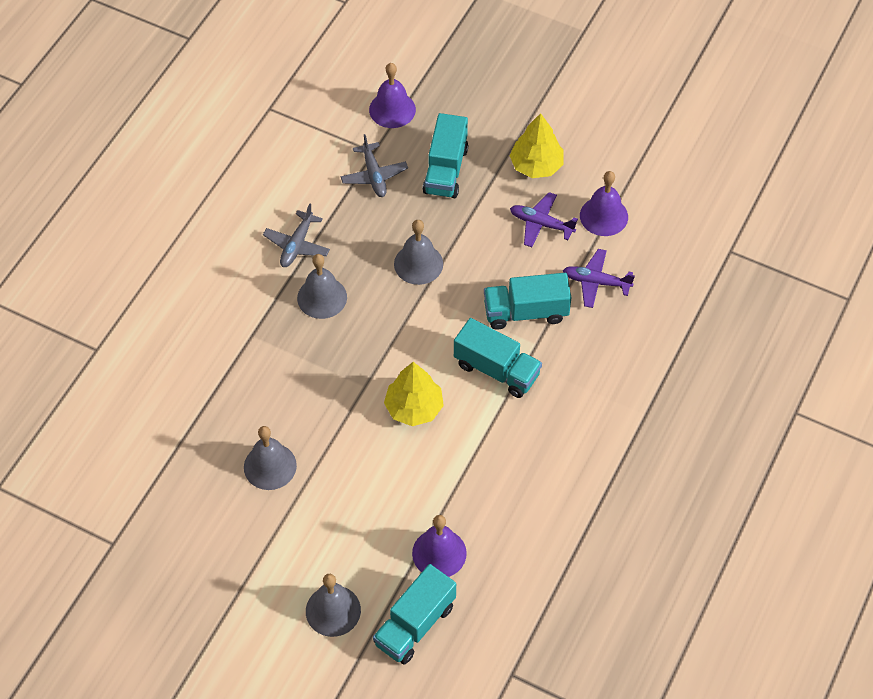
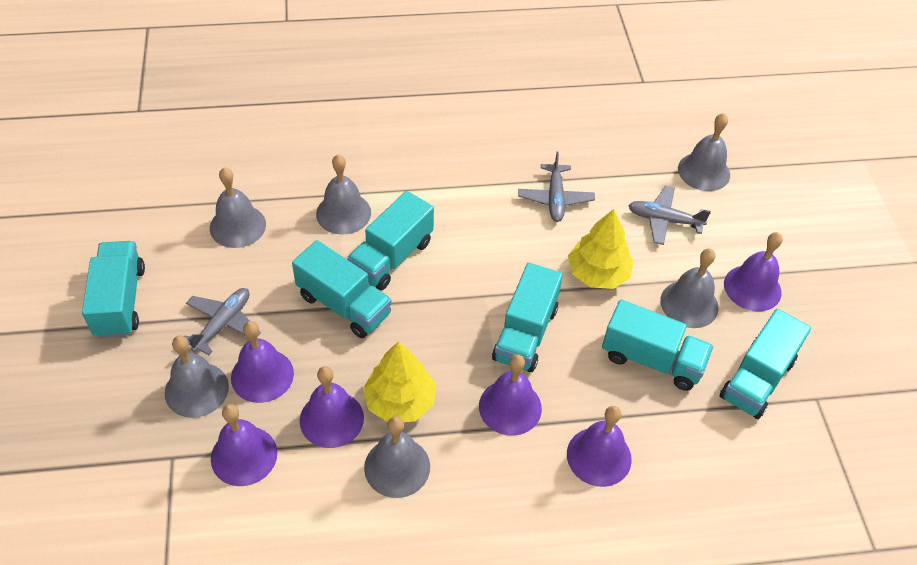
grey bell: [244,426,297,490] [297,254,347,319] [306,574,361,637] [394,220,443,285] = 4 -> [165,335,229,418] [210,167,266,248] [316,154,371,235] [364,416,430,498] [660,248,719,328] [678,113,730,191] = 6
grey plane: [263,204,330,267] [340,134,408,197] = 2 -> [184,288,261,355] [518,152,595,222] [628,186,711,245] = 3
purple bell: [369,63,416,128] [412,515,467,577] [580,171,628,236] = 3 -> [211,404,277,486] [231,321,294,403] [300,366,364,448] [479,354,542,436] [567,406,632,487] [724,232,783,311] = 6
purple plane: [510,192,578,247] [563,249,635,308] = 2 -> none = 0
turquoise truck: [373,564,456,665] [423,113,468,198] [454,318,542,398] [484,273,571,330] = 4 -> [82,241,145,338] [292,240,392,338] [347,191,434,291] [492,263,563,372] [602,300,713,391] [720,309,811,419] = 6

